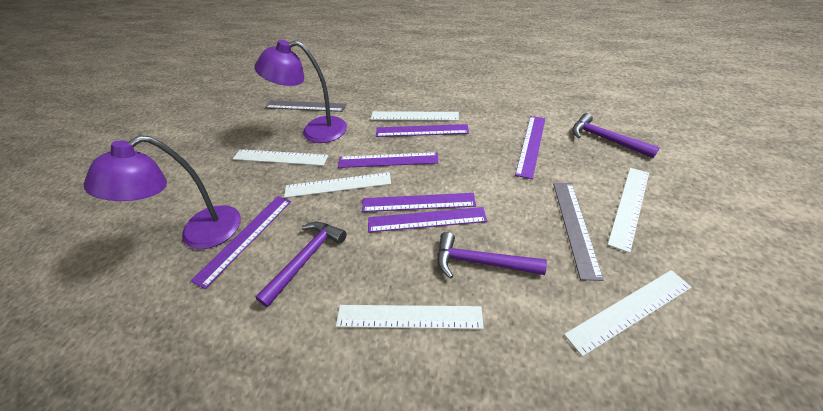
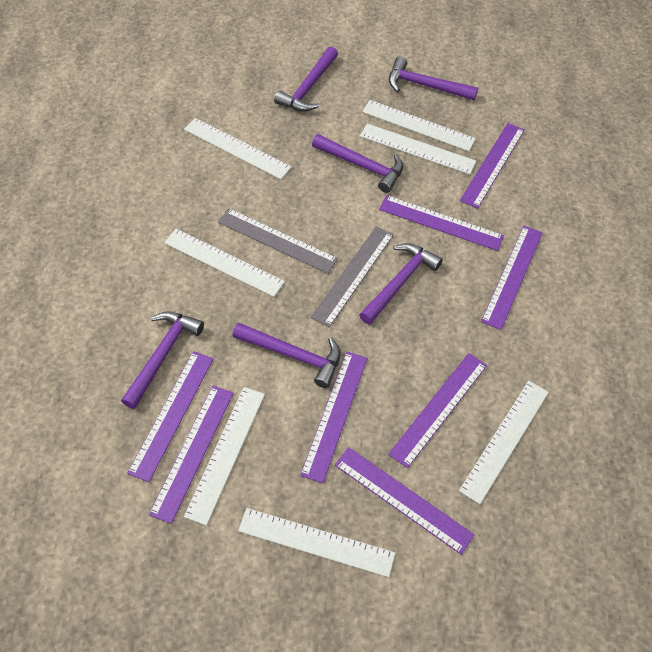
purple hammer: [256,222,347,307] [437,232,547,279] [572,113,660,158] = 3 -> [121,312,204,409] [233,322,340,388] [274,47,338,112] [312,134,403,193] [359,243,443,324] [389,57,478,100] = 6
purple lamp: [83,135,241,249] [255,40,347,143] = 2 -> none = 0
purple ruler: [191,196,291,289] [338,152,438,168] [362,193,476,212] [368,207,487,232] [376,124,469,137] [515,116,545,179] = 6 -> [127,351,214,482] [149,386,234,524] [300,351,368,483] [335,447,475,555] [379,195,504,251] [388,353,487,468] [460,123,525,209] [481,226,543,330] = 8
white ruler: [233,149,328,166] [284,172,391,198] [336,305,484,329] [370,111,459,121] [564,270,692,357] [607,168,649,253] = 6 -> [164,229,285,297] [184,118,292,180] [184,387,265,526] [238,508,395,577] [360,124,476,175] [362,100,476,151] [459,381,549,504] = 7

